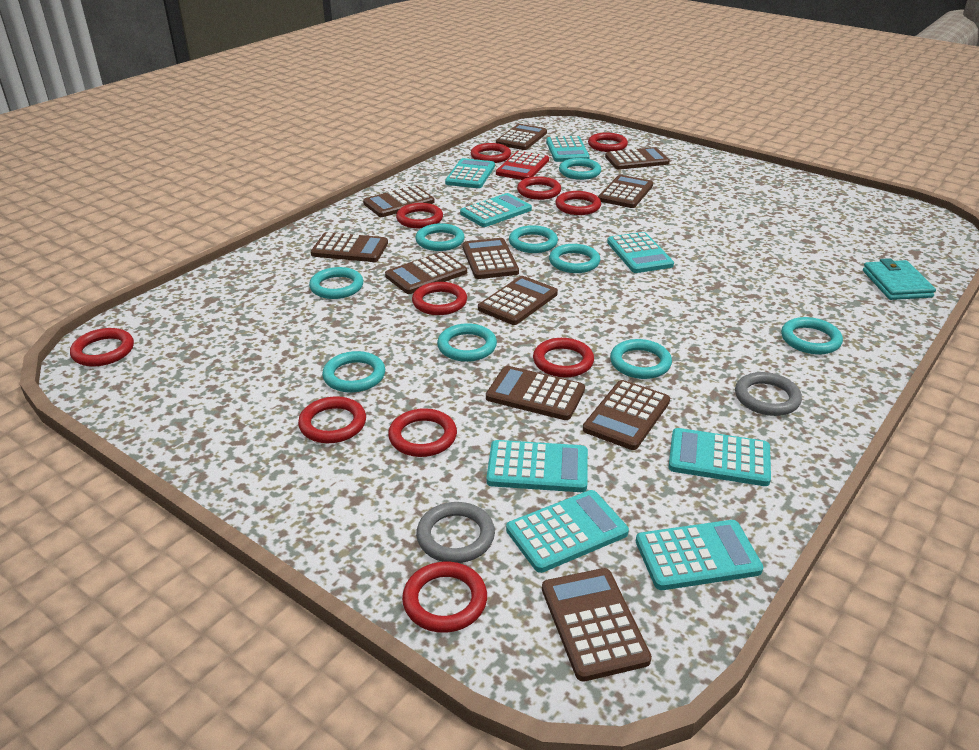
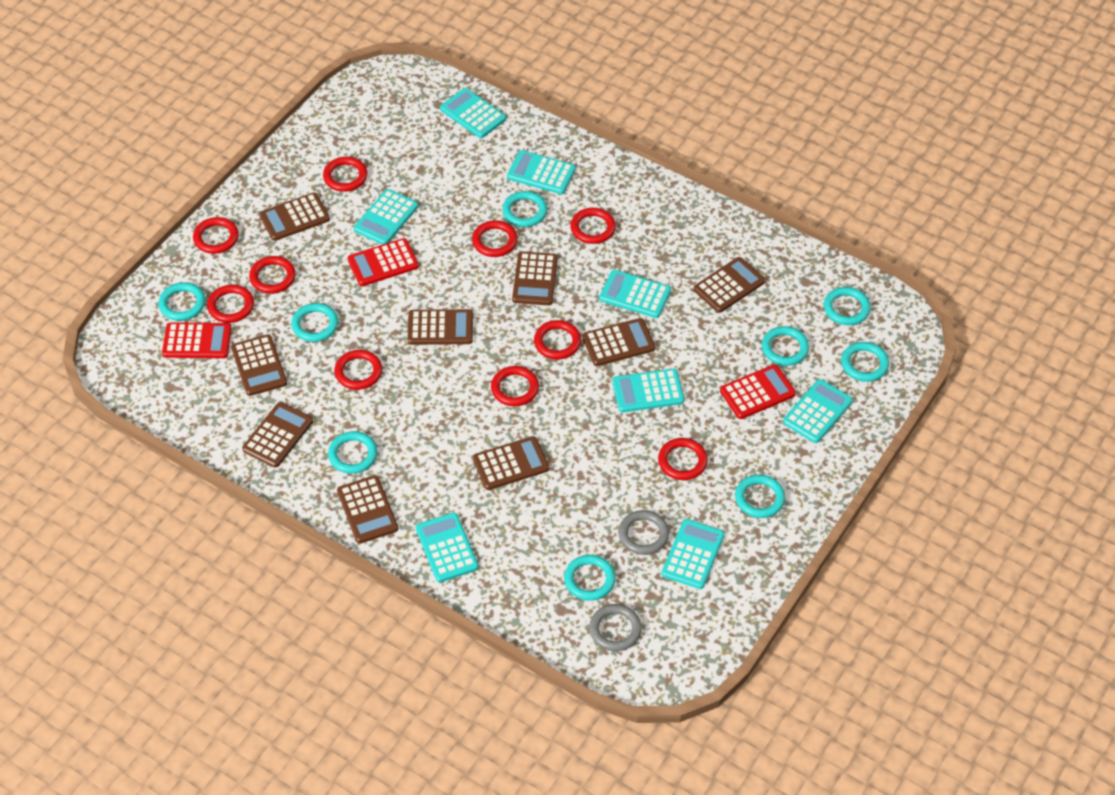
brown calculator: [311,232,388,262] [363,185,435,217] [385,252,467,294] [462,238,519,279] [478,276,558,325] [486,366,585,420] [496,124,547,150] [542,568,652,682] [583,380,670,450] [598,175,653,208] [605,147,670,170] = 11 -> [231,334,287,396] [242,402,313,468] [259,193,330,241] [337,475,398,543] [407,309,473,345] [473,436,549,490] [512,251,558,305] [582,318,655,366] [694,257,765,313] = 9
red calculator: [496,151,549,180] = 1 -> [162,322,232,358] [348,238,419,286] [720,364,796,419] = 3
red ring: [70,328,134,366] [298,396,366,443] [388,408,457,457] [396,203,443,228] [402,562,487,633] [412,282,467,315] [471,143,511,163] [517,176,561,200] [533,338,594,377] [555,191,601,215] [588,133,628,152] = 11 -> [193,217,239,254] [207,285,254,323] [249,256,296,294] [323,157,367,192] [334,350,382,390] [472,220,518,257] [491,366,539,406] [534,320,581,359] [570,208,616,244] [658,438,708,480] = 10
turquoise wallet: [863,258,936,300] = 1 -> none = 0

